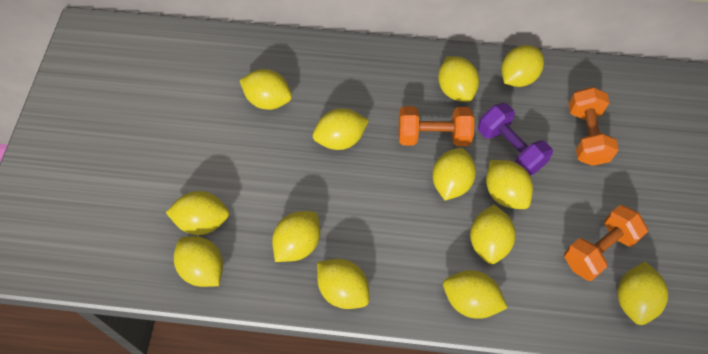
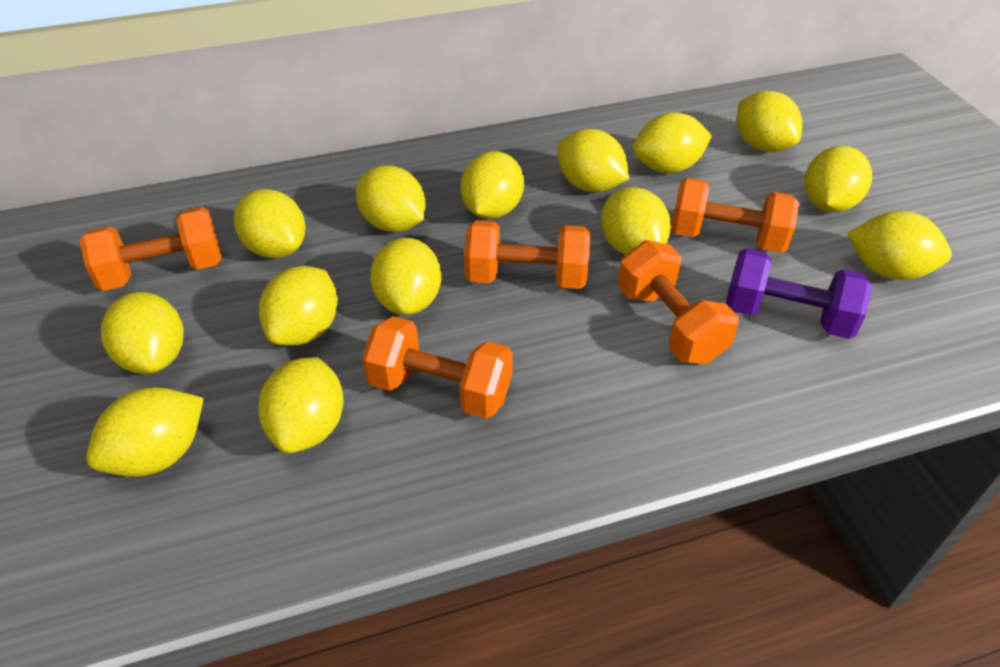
orange dumbbell: [399,106,474,146] [564,205,648,281] [568,87,619,166] = 3 -> [79,207,222,291] [362,316,513,419] [464,220,590,289] [617,240,739,364] [671,178,800,253] = 5
yellow lemon: [166,191,229,235] [174,236,223,287] [239,69,292,110] [272,211,320,262] [313,108,369,150] [317,259,369,309] [432,148,476,200] [438,56,479,102] [443,270,508,319] [470,205,516,264] [486,160,533,209] [501,45,544,87] [617,262,668,325] = 13 -> [86,387,204,477] [101,292,184,374] [234,189,306,258] [258,357,344,453] [259,266,338,346] [356,165,426,232] [370,238,442,315] [461,151,524,219] [557,129,629,192] [601,187,671,255] [633,112,712,173] [737,91,802,152] [805,146,872,212] [847,211,952,280] = 14

